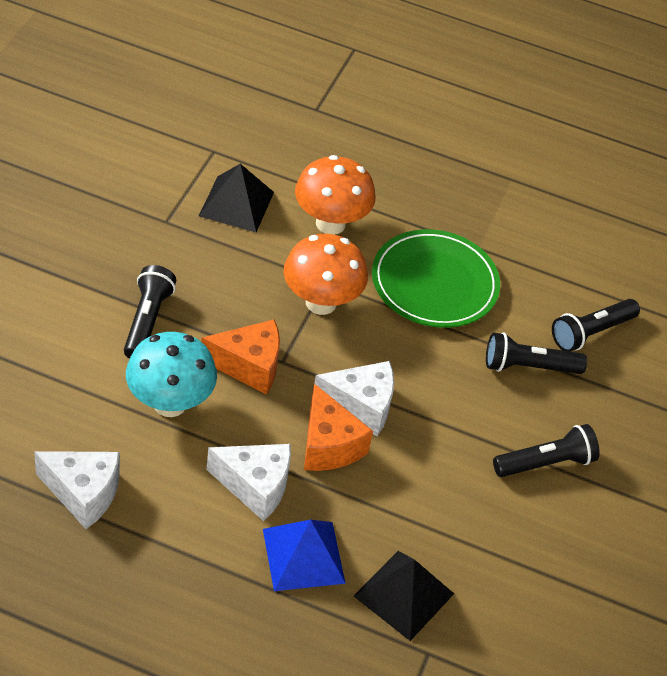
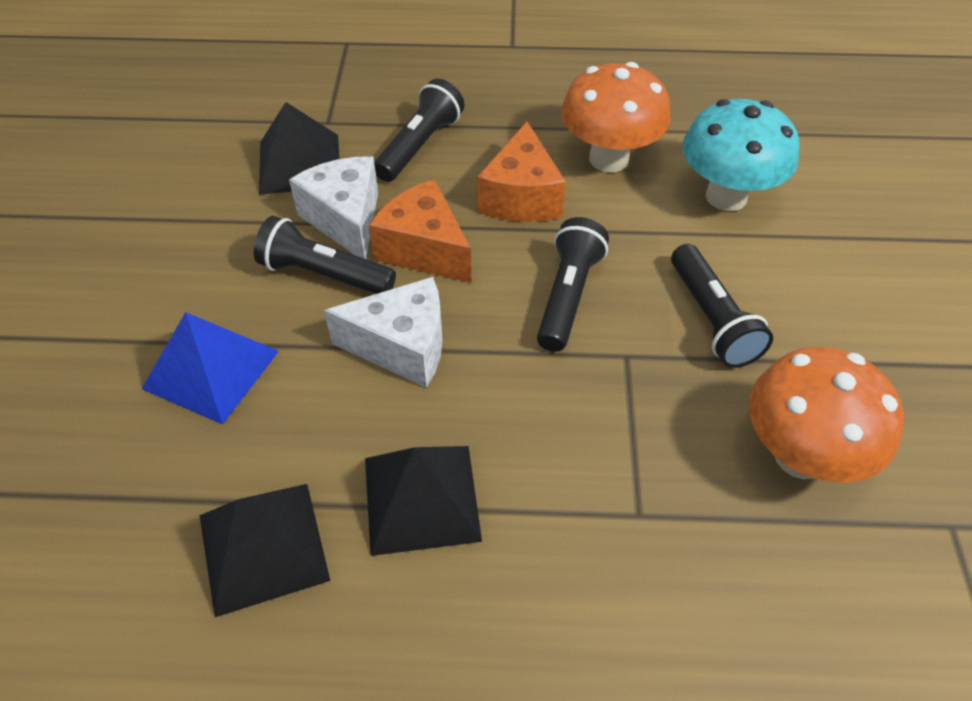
black pyramid: [199,164,274,232] [354,551,454,641] = 2 -> [200,484,330,617] [259,102,339,195] [365,446,482,556] = 3
green plate: [372,229,500,328] = 1 -> none = 0
white cheese: [34,451,120,529] [206,444,291,521] [314,361,394,436] = 3 -> [289,156,378,259] [324,277,442,388] = 2

